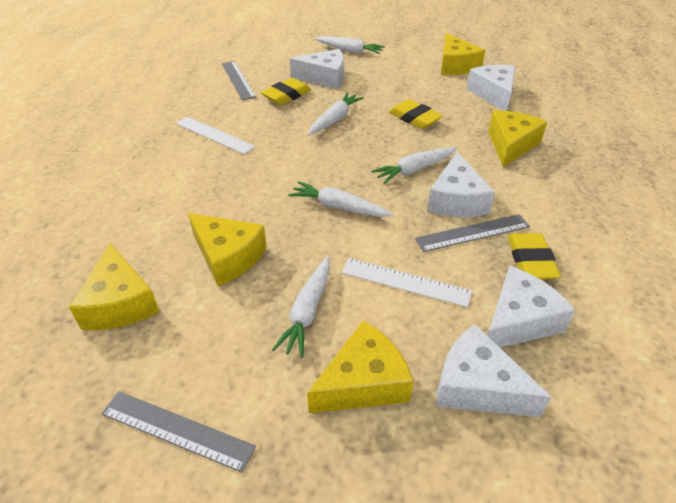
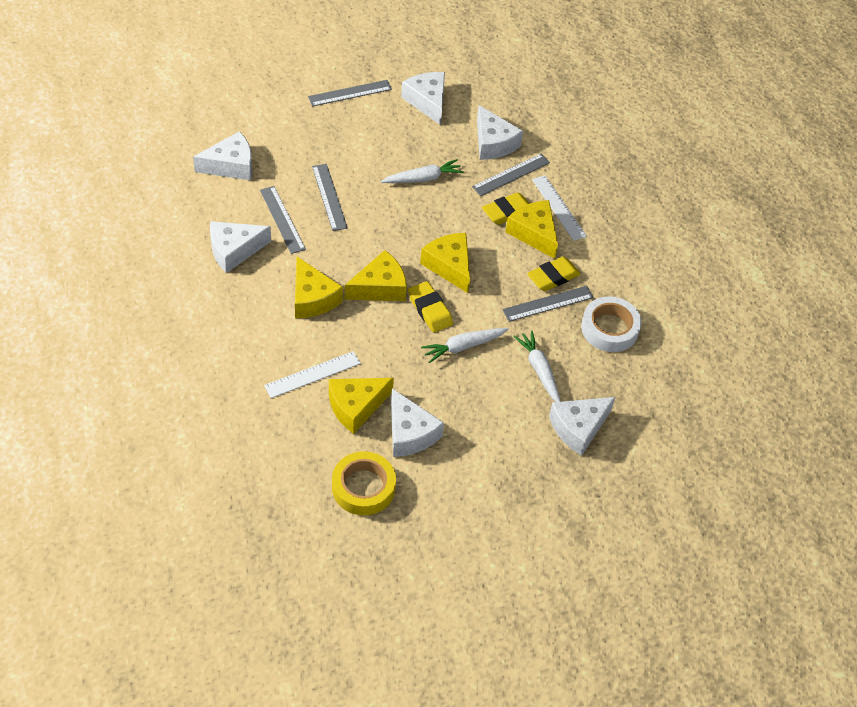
grey ruler: [101,391,256,473] [222,61,256,100] [415,214,530,252] = 3 -> [260,186,306,254] [308,80,392,106] [312,164,348,231] [472,154,550,196] [502,286,594,322] = 5
white carrot: [272,256,330,358] [288,181,394,217] [308,93,364,135] [315,36,385,54] [371,147,458,184] = 5 -> [381,159,464,183] [421,328,509,363] [513,330,561,402] = 3
white cheese: [290,49,344,89] [427,152,495,217] [436,324,551,417] [467,65,515,111] [487,266,576,348] = 5 -> [193,131,252,181] [210,221,271,273] [391,389,444,457] [401,72,445,125] [477,105,523,160] [549,397,615,456] = 6
white tape: none = 0 -> [581,296,642,352] = 1
yellow tape: none = 0 -> [332,451,396,515] = 1

